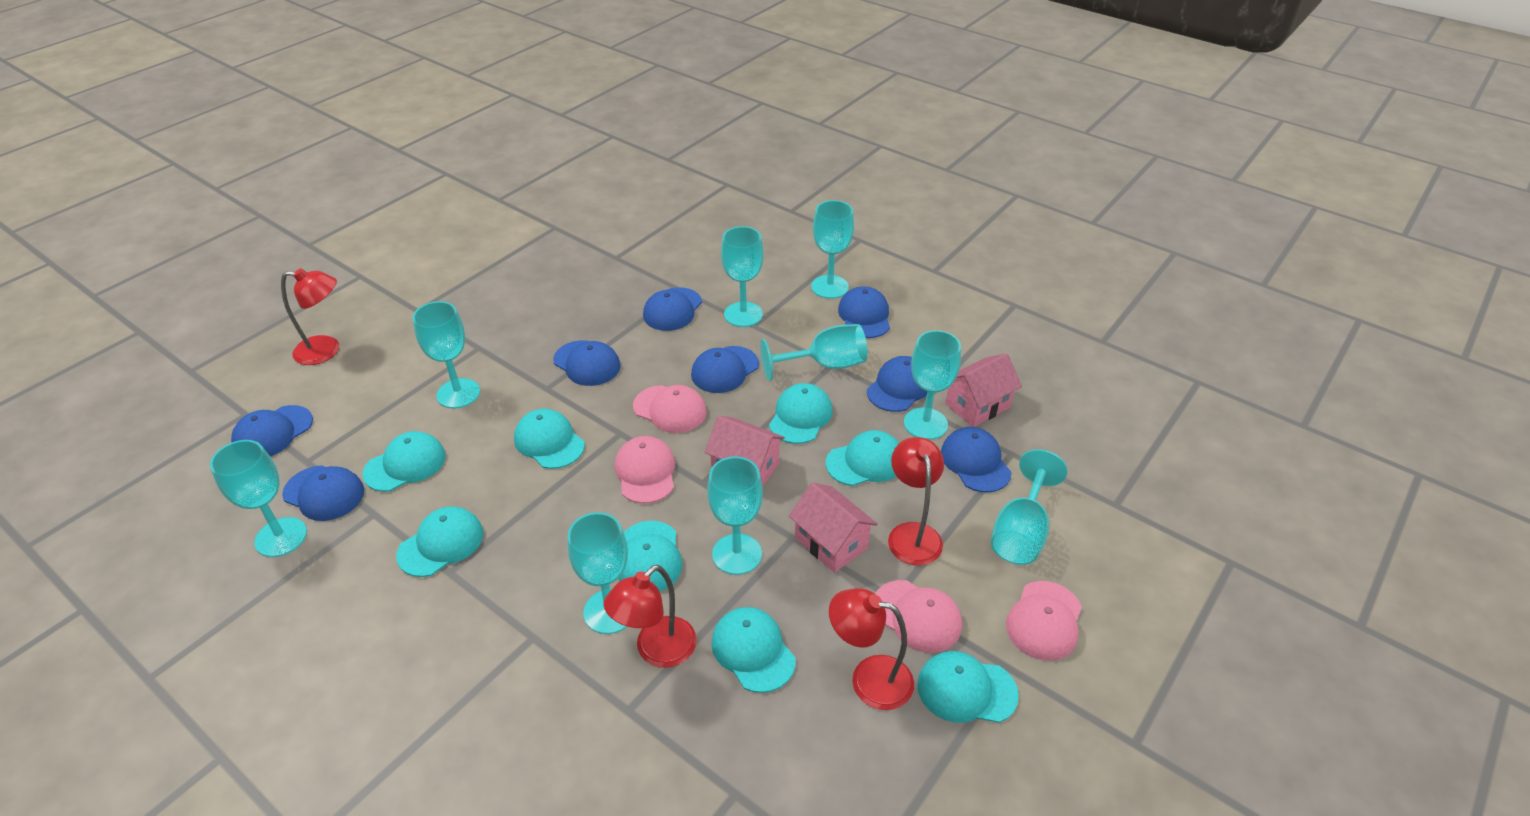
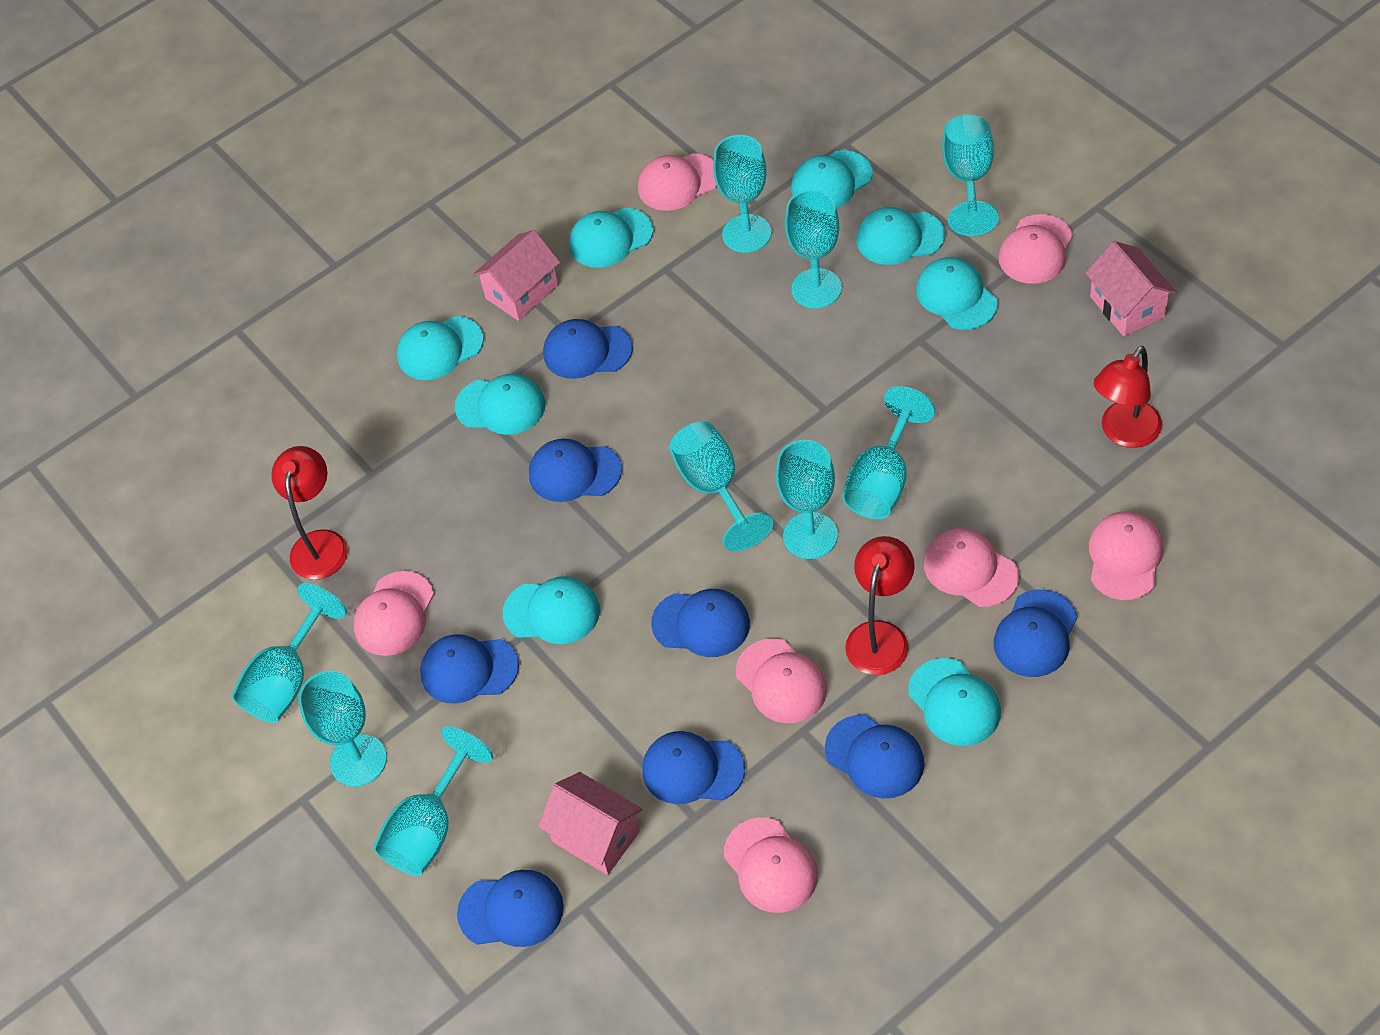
pink cap: [615,436,675,504] [633,385,707,433] [875,580,962,653] [1006,581,1082,661] = 4 -> [354,571,434,656] [638,153,717,211] [724,817,818,913] [736,638,827,723] [924,528,1019,607] [999,214,1073,284] [1089,512,1164,600] = 7
red lamp: [281,268,339,365] [604,565,697,668] [829,588,914,710] [888,437,944,565] = 4 -> [271,446,348,580] [845,536,915,675] [1094,346,1162,448] = 3

